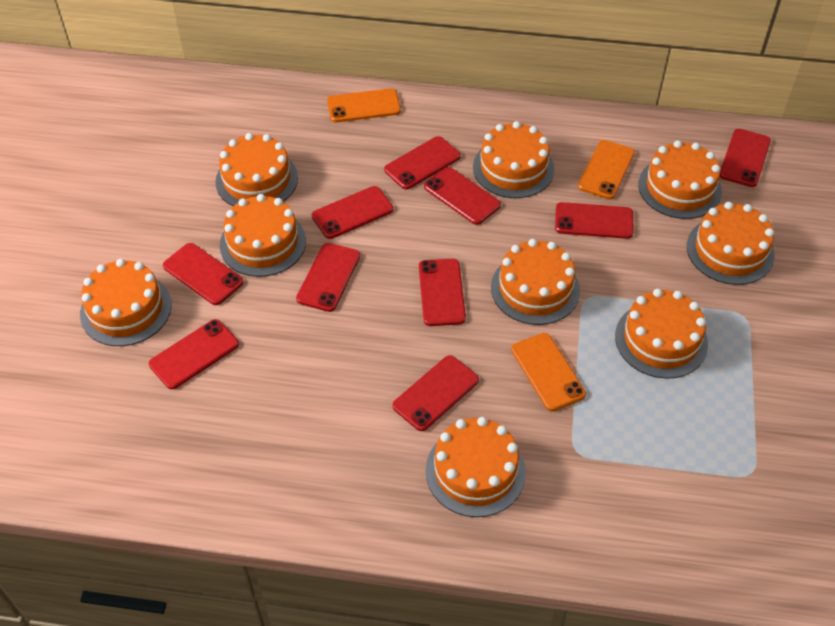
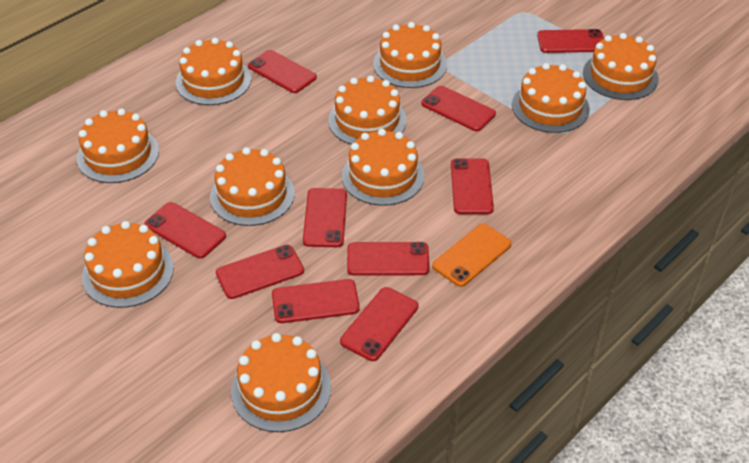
orange cake: [80,259,172,346] [216,133,298,206] [220,194,306,277] [425,417,526,517] [473,121,554,198] [491,239,580,325] [615,289,708,379] [638,140,722,219] [687,202,775,285] = 9 -> [77,108,159,183] [82,221,174,308] [176,38,251,105] [210,147,295,226] [231,333,331,432] [328,76,406,145] [342,129,425,206] [373,22,447,88] [512,63,590,133] [583,33,659,100] = 10
orange phone: [327,88,401,122] [511,333,586,411] [578,140,635,199] = 3 -> [432,224,512,287] = 1

